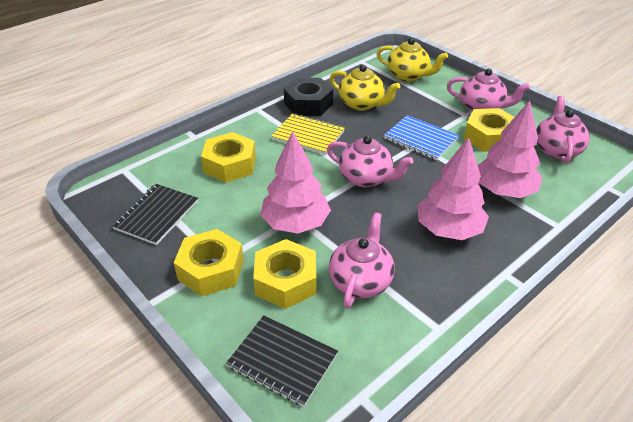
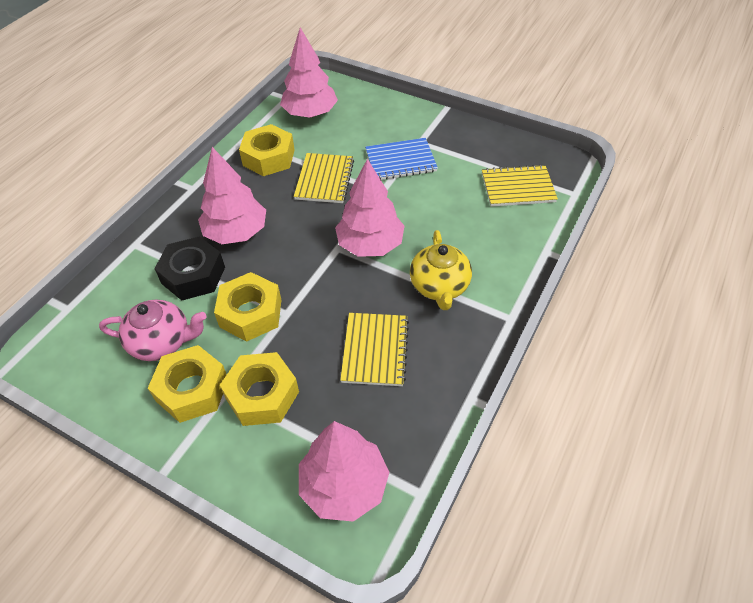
black notebook: [111,184,198,245] [226,315,338,407] = 2 -> none = 0
pink teapot: [327,136,413,187] [329,212,395,309] [447,68,530,112] [536,96,590,164] = 4 -> [99,300,207,361] = 1
pink tree: [260,131,331,234] [417,137,489,240] [478,101,542,198] = 3 -> [198,147,266,244] [280,28,338,118] [299,421,389,522] [335,159,404,257] = 4
yellow notebook: [271,113,345,155] = 1 -> [294,153,354,203] [340,313,409,386] [482,164,558,207] = 3
yellow teapot: [330,65,400,111] [377,38,448,82] = 2 -> [410,230,472,310] = 1

